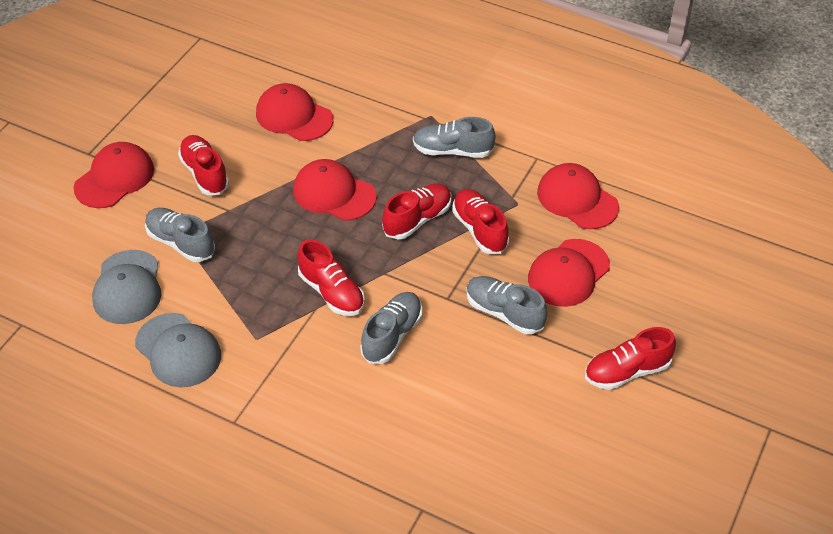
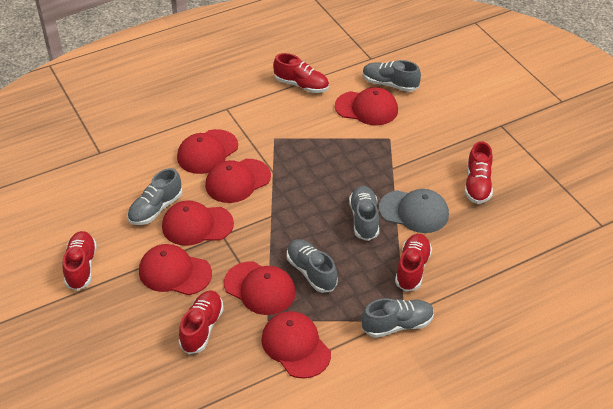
grey cap: [92,250,161,324] [135,313,221,387] = 2 -> [379,189,449,233] = 1
grey shoe: [145,208,215,262] [360,292,422,364] [413,117,496,158] [466,276,547,334] = 4 -> [127,168,183,225] [287,239,338,293] [349,186,379,241] [362,298,434,338] [363,60,421,92] = 5
red cap: [74,142,154,208] [256,83,333,141] [293,159,377,221] [528,239,610,307] [537,163,619,229] = 5 -> [139,244,212,295] [162,200,234,246] [177,129,238,174] [205,159,271,203] [224,261,296,315] [261,311,331,378] [335,87,398,125] = 7

